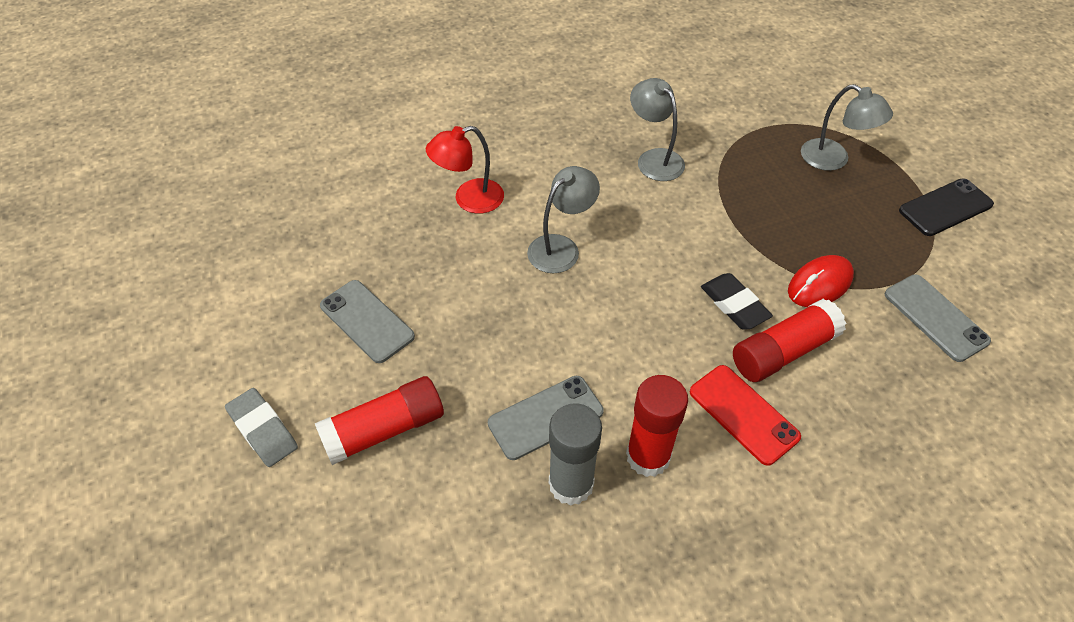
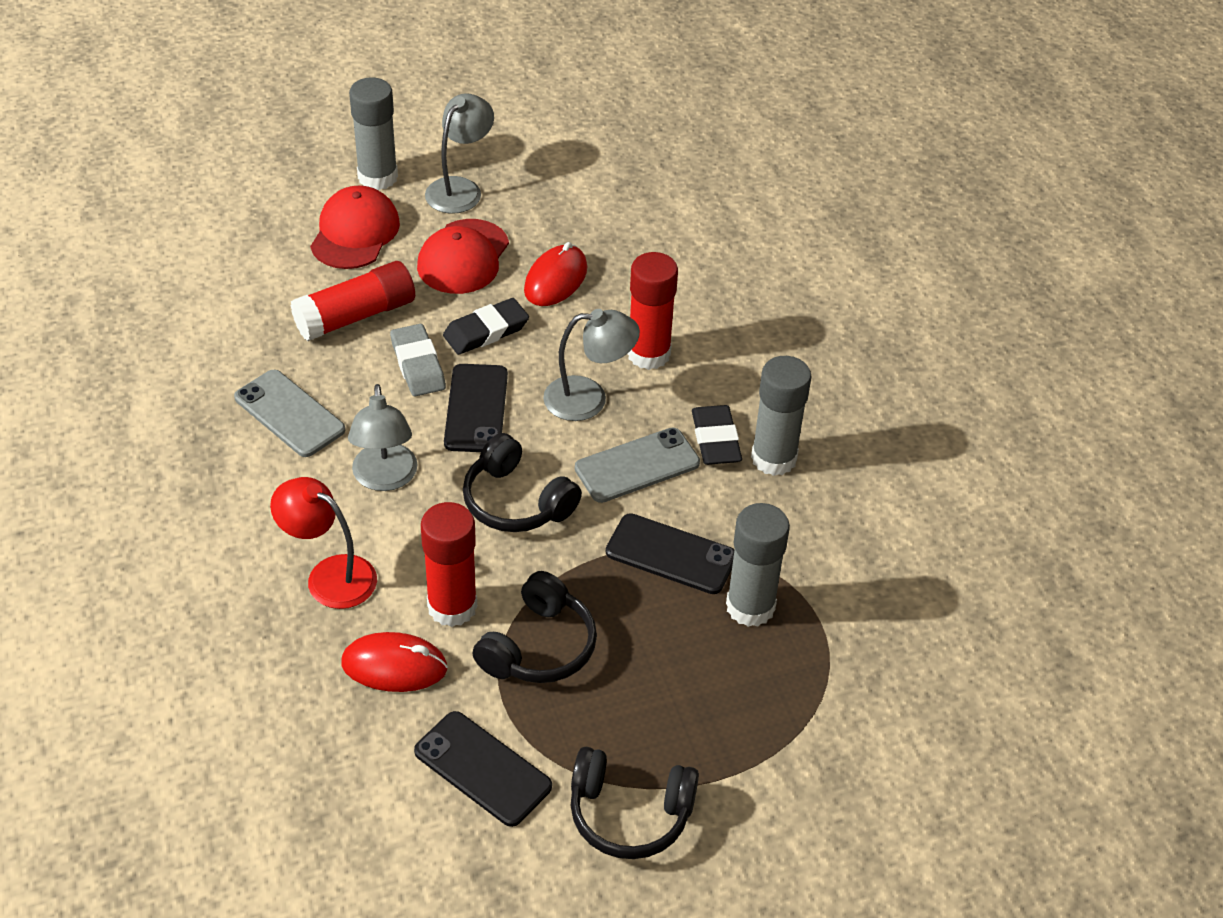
black eraser: [701,273,773,330] = 1 -> [443,298,529,355] [692,405,742,465] = 2
black headphones: none = 0 -> [463,433,582,532] [472,571,597,683] [571,747,699,859] = 3
black phone: [899,179,994,236] = 1 -> [414,711,552,827] [444,364,508,452] [606,513,735,594] = 3
grey glue stick: [549,403,602,506] = 1 -> [349,77,398,190] [726,503,790,627] [751,356,812,476] = 3
grey phone: [320,280,415,363] [488,376,604,460] [885,274,991,362] = 3 -> [234,370,346,457] [575,428,700,503] = 2
red cap: none = 0 -> [310,186,400,269] [417,219,509,294] = 2
red mouse: [788,255,854,307] = 1 -> [341,632,448,692] [524,242,587,306] = 2
red phone: [690,365,801,466] = 1 -> none = 0

